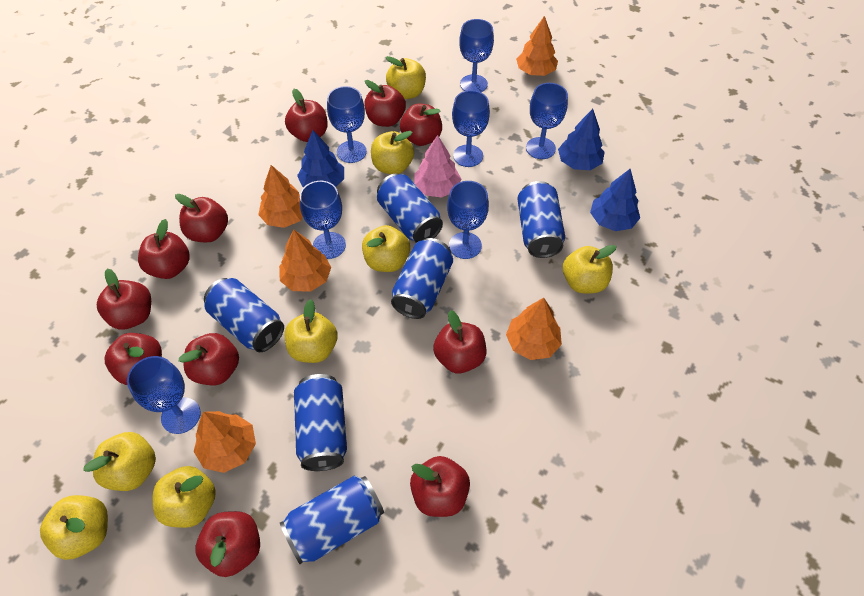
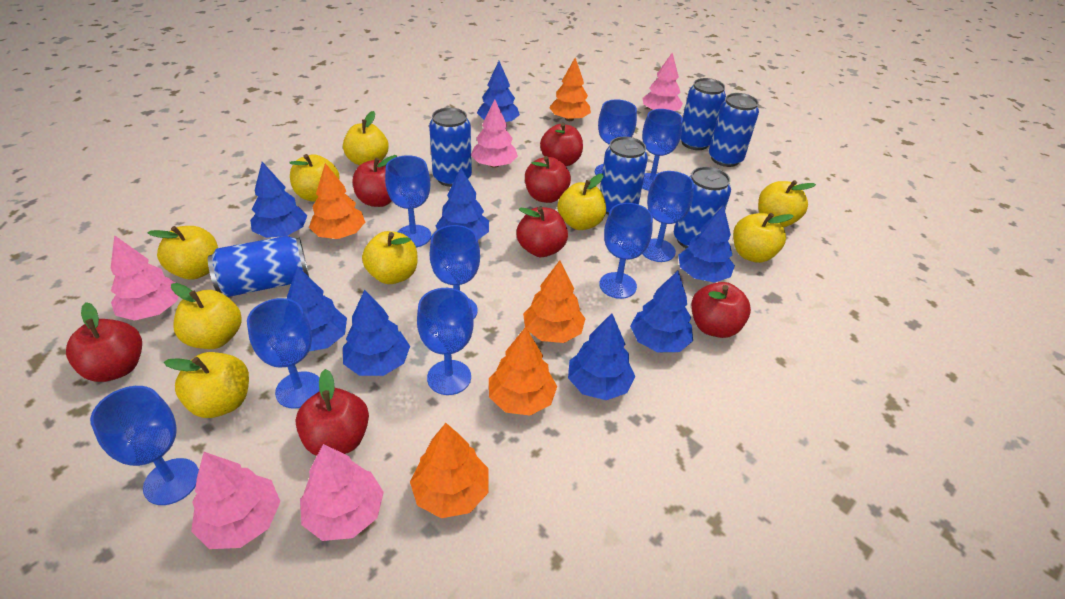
blue goblet: [127,356,201,434] [300,181,346,259] [327,86,367,163] [447,181,489,259] [452,90,490,167] [459,19,494,92] [526,83,568,159] = 7 -> [90,386,199,505] [247,298,319,409] [385,155,431,247] [417,288,474,395] [430,225,480,320] [595,100,637,175] [599,203,653,299] [642,109,683,191] [643,171,694,262] = 9
blue tree: [297,130,344,187] [558,109,605,170] [590,169,640,231] = 3 -> [250,162,307,238] [287,266,347,351] [343,290,410,376] [436,168,489,240] [477,61,520,122] [568,313,635,400] [630,271,693,352] [678,206,735,283] = 8
pink tree: [414,135,461,198] = 1 -> [111,235,178,321] [191,452,281,549] [300,444,384,541] [471,99,518,168] [643,53,683,111] = 5
red apple: [97,269,151,330] [105,333,162,385] [138,219,190,279] [175,194,228,242] [179,333,239,385] [195,511,260,577] [285,89,328,142] [365,80,406,127] [400,104,442,146] [410,456,470,517] [433,310,486,373] = 11 -> [66,302,142,382] [295,369,369,456] [353,155,397,207] [517,207,568,257] [525,156,571,203] [540,123,583,166] [691,282,751,338] = 7
yellow apple: [40,495,108,560] [83,432,156,491] [153,466,216,528] [285,299,338,363] [362,225,410,272] [371,131,414,174] [386,56,426,99] [563,245,616,294] = 8 -> [148,226,218,280] [164,352,249,418] [171,283,242,349] [289,154,340,202] [343,111,389,166] [362,231,418,284] [557,174,606,230] [733,213,793,263] [758,180,816,227] = 9

